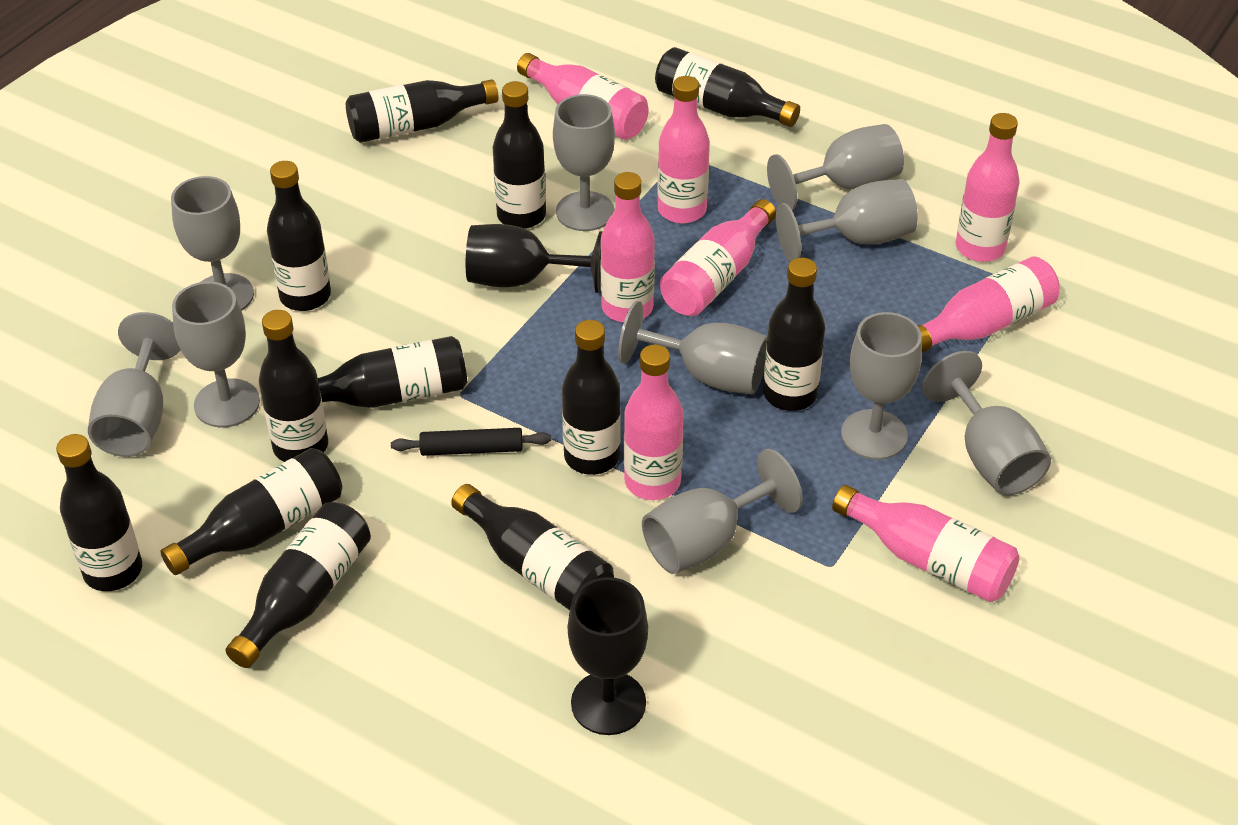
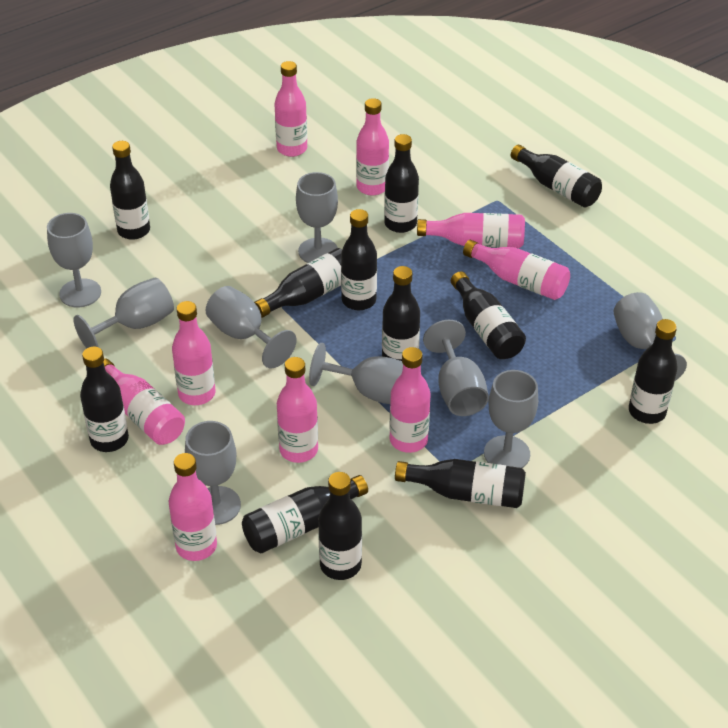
black goblet: [466,224,603,293] [568,577,648,735] = 2 -> none = 0
black rolling pin: [391,428,551,456] = 1 -> none = 0
grey goblet: [88,312,181,457] [171,176,254,311] [172,282,260,428] [553,94,615,231] [618,301,768,395] [642,449,803,574] [767,124,904,211] [776,179,918,262] [841,312,922,460] [922,351,1051,495] = 10 -> [47,213,101,307] [73,277,174,348] [185,421,241,525] [206,286,297,369] [296,172,338,263] [309,343,403,404] [423,320,489,416] [484,370,538,468] [614,292,687,381] = 9
pink bottle: [517,53,649,140] [600,172,655,323] [624,345,684,500] [657,76,710,223] [660,199,776,316] [832,485,1019,602] [917,257,1059,353] [955,113,1020,262] = 8 -> [103,358,185,445] [169,453,217,561] [172,301,215,405] [274,61,307,157] [277,357,318,463] [356,98,389,196] [389,347,431,453] [417,213,525,248] [463,240,570,300] = 9

